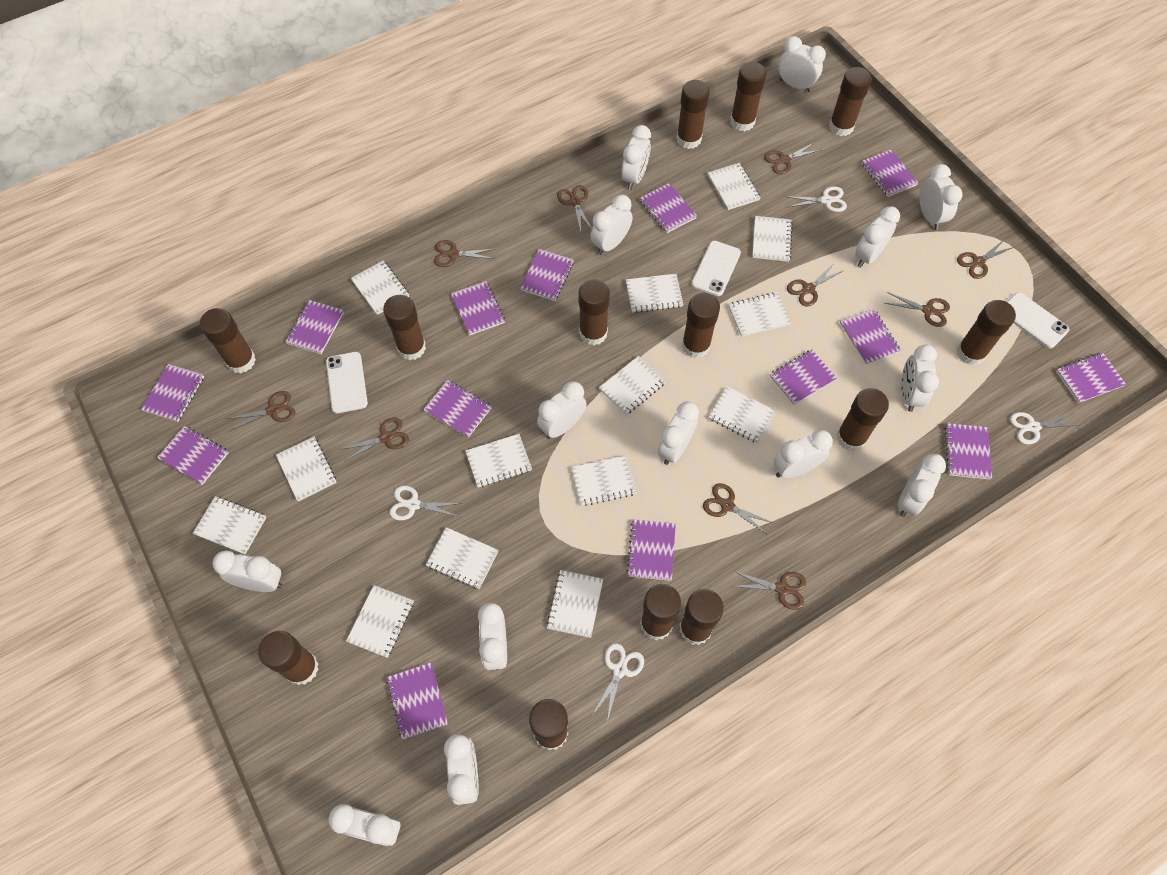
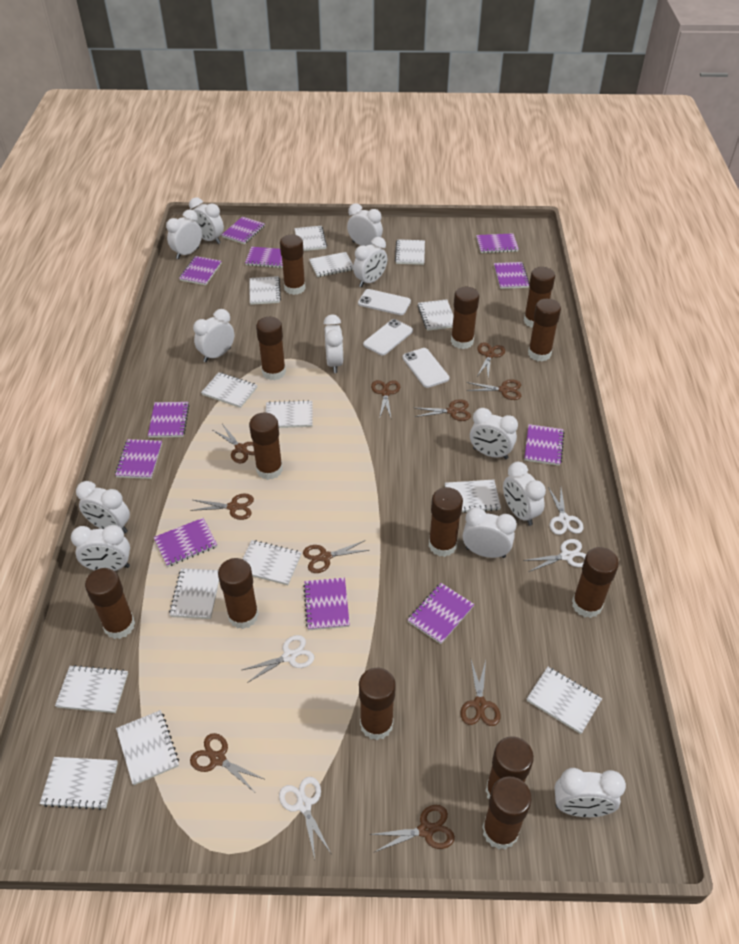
purple notebook: [141,364,204,422] [157,426,228,485] [285,300,344,354] [386,662,448,739] [423,380,492,438] [451,281,505,335] [520,249,574,301] [627,519,676,581] [640,183,697,233] [770,349,837,405] [840,309,901,365] [861,150,918,197] [945,423,992,480] [1056,353,1126,403] = 14 -> [115,439,162,479] [148,402,190,438] [154,518,217,567] [179,256,221,285] [222,217,265,244] [245,247,283,268] [303,578,350,630] [407,583,474,644] [476,233,519,253] [494,262,529,289] [524,424,564,466] = 11
white clock: [212,550,282,592] [328,804,401,846] [444,734,479,805] [478,603,507,670] [537,381,587,439] [590,195,633,255] [621,125,651,190] [658,402,699,465] [774,430,833,478] [778,36,826,92] [855,206,900,268] [898,454,946,517] [901,344,939,412] [919,164,962,230] = 14 -> [71,525,130,571] [76,481,130,533] [166,209,202,259] [189,197,224,244] [193,309,234,362] [324,314,343,373] [347,203,383,246] [353,237,387,287] [463,507,517,558] [470,408,518,459] [503,462,546,526] [555,768,626,817] = 12

